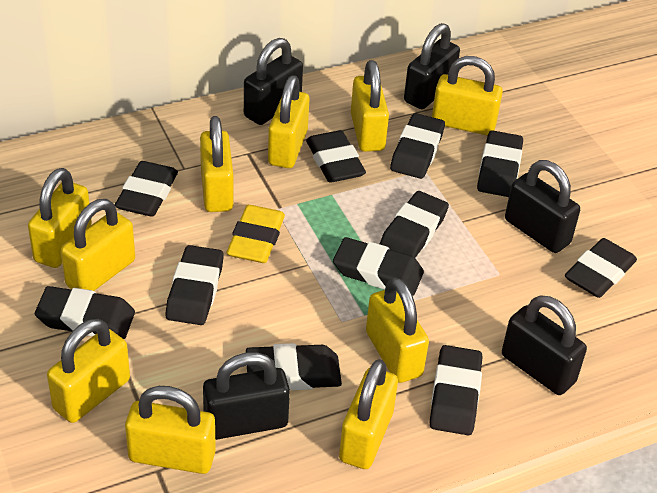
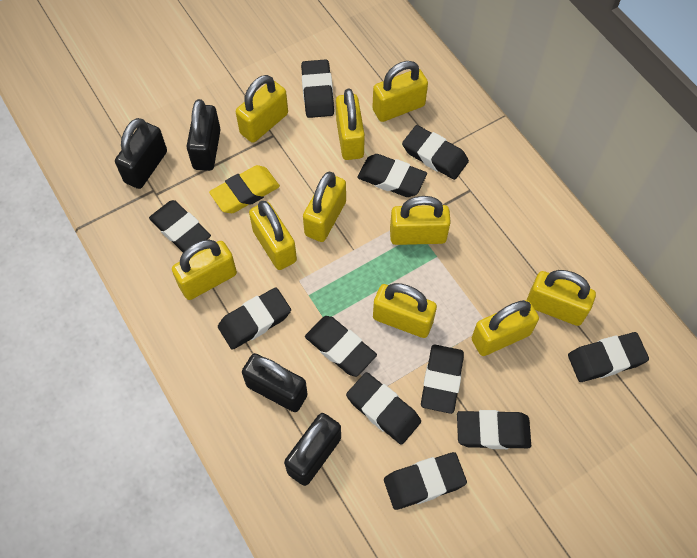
black padlock: [203,352,290,440] [244,38,303,125] [404,23,460,109] [502,295,587,395] [505,160,580,253] = 5 -> [115,118,167,189] [186,99,221,171] [242,353,308,412] [284,413,341,486] = 4

